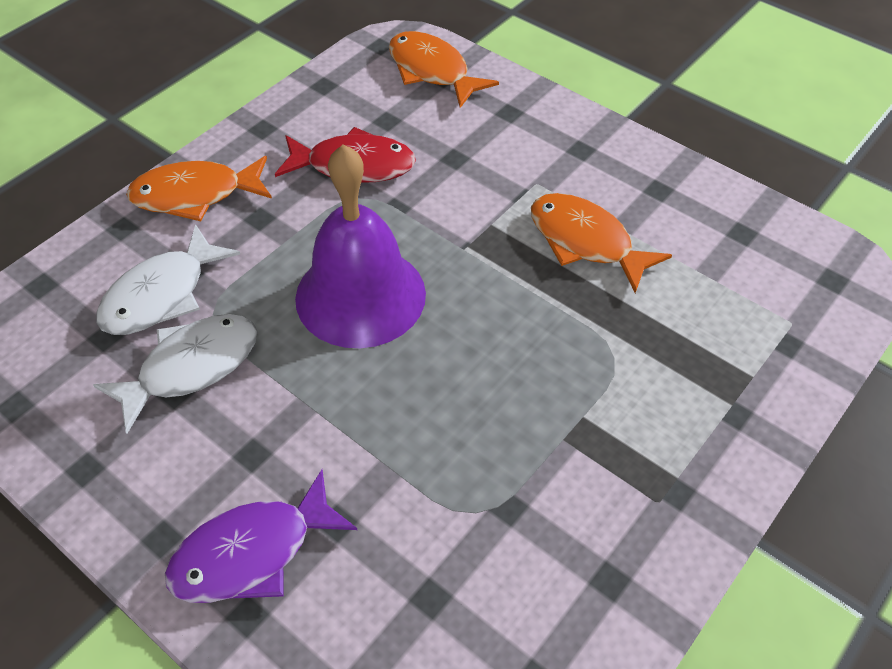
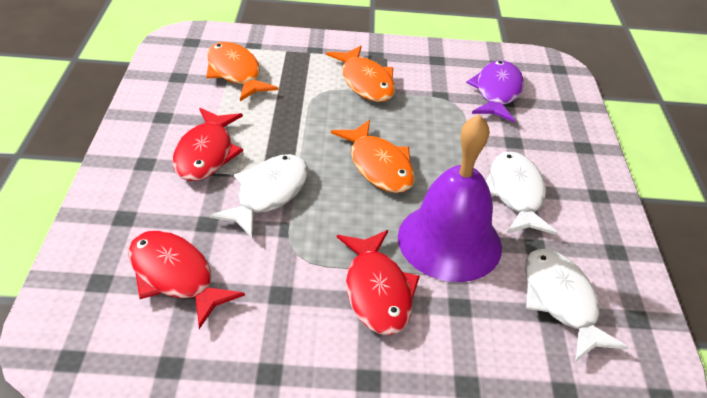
red fish: [275,127,416,182] = 1 -> [128,231,245,329] [172,108,243,181] [337,230,420,335] = 3
white fish: [93,314,258,434] [96,224,240,335] = 2 -> [209,154,308,238] [486,151,558,235] [525,249,628,362] = 3

